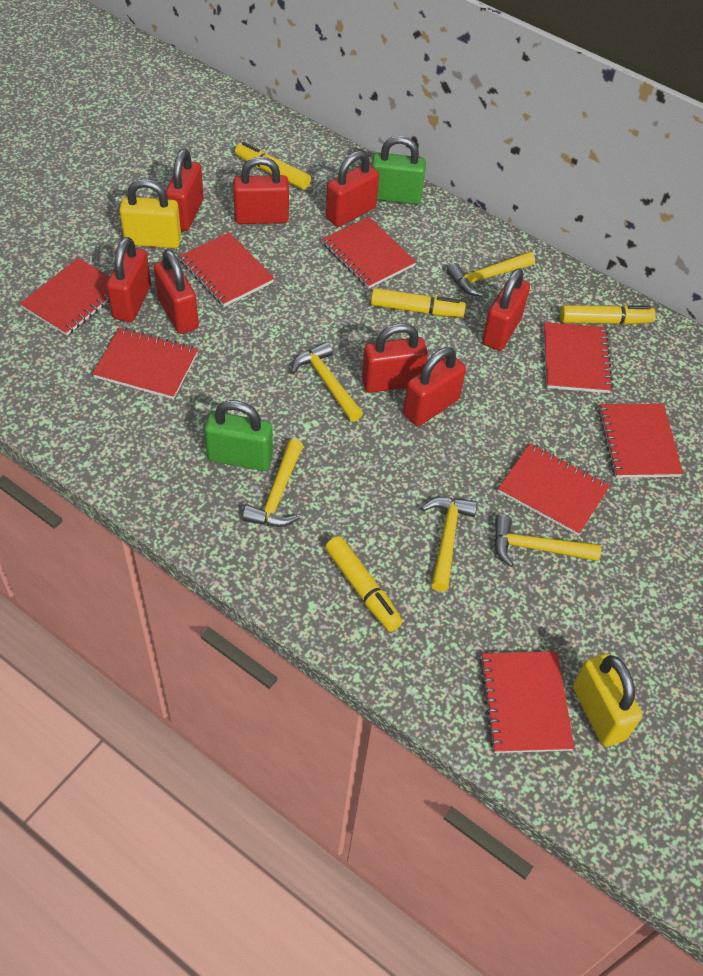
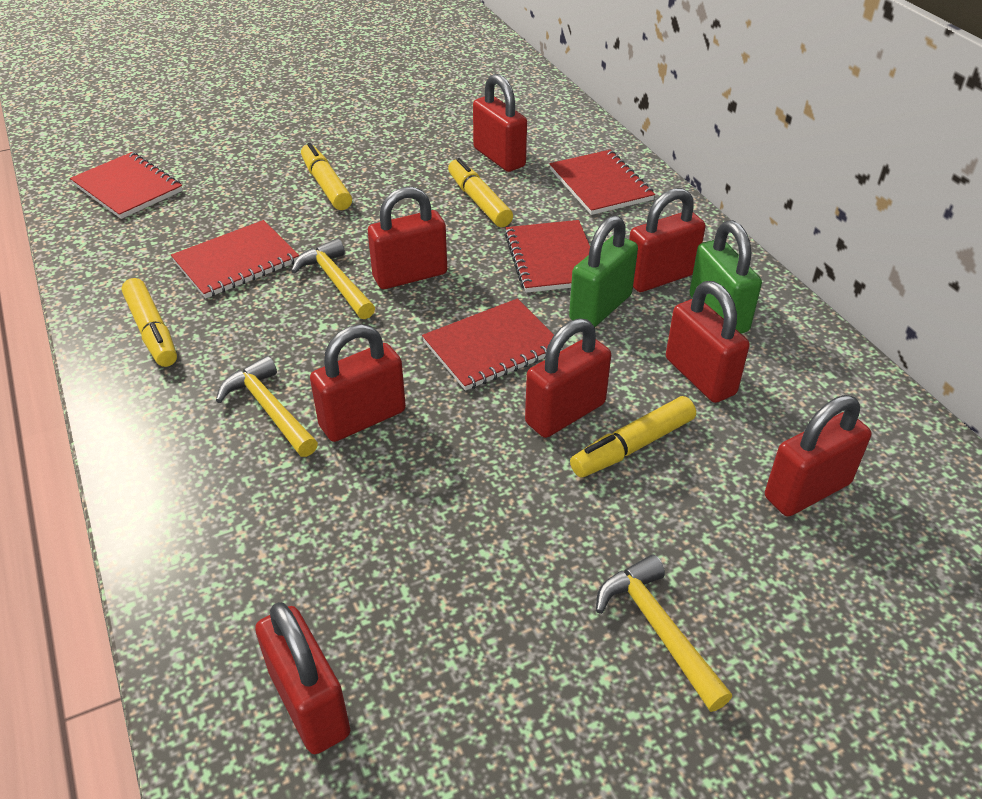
red notebook: [20,258,110,336] [92,328,198,399] [179,233,274,307] [322,217,416,289] [480,651,575,753] [498,443,610,535] [543,322,613,393] [598,403,683,478] = 8 -> [70,152,183,219] [171,220,299,298] [422,298,564,391] [504,220,590,293] [550,150,655,215] = 5
yellow hammer: [242,439,303,527] [291,342,363,422] [421,498,477,592] [447,251,535,297] [494,515,601,567] = 5 -> [216,356,318,457] [291,238,375,319] [596,555,732,712] = 3
yellow padlock: [119,179,181,248] [573,653,642,747] = 2 -> none = 0

